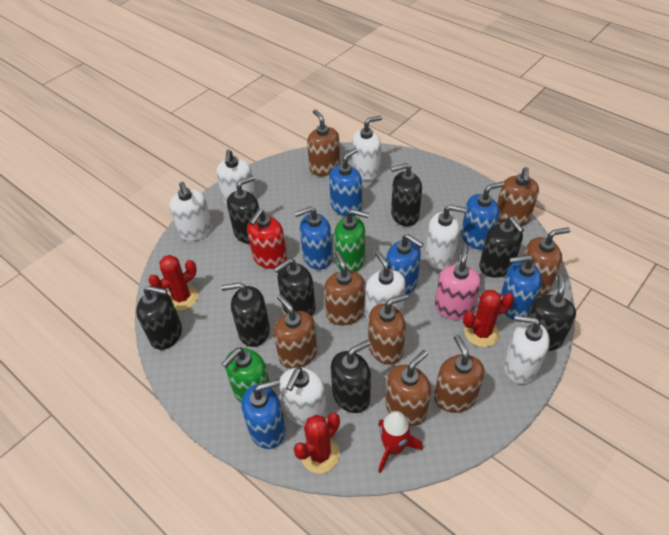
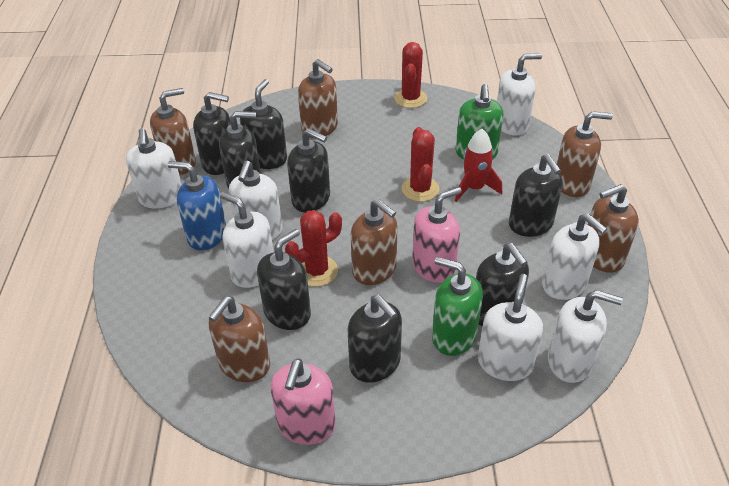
blue soap dispenser: [241,379,286,449] [294,206,333,270] [329,148,362,216] [386,234,424,294] [461,182,504,250] [501,255,542,320] = 6 -> [168,161,226,251] = 1
brown soap dispenser: [274,294,317,369] [307,109,340,176] [324,251,365,325] [368,294,409,365] [386,350,431,426] [434,335,484,413] [497,167,539,226] [524,227,570,296] = 8 -> [150,88,196,175] [209,296,270,382] [298,59,338,138] [351,199,398,285] [557,111,613,197] [588,184,639,273] = 6
pink soap dispenser: [435,244,481,320] = 1 -> [270,358,336,445] [412,187,462,283] = 2
red soap dispenser: [247,209,287,269] = 1 -> none = 0

